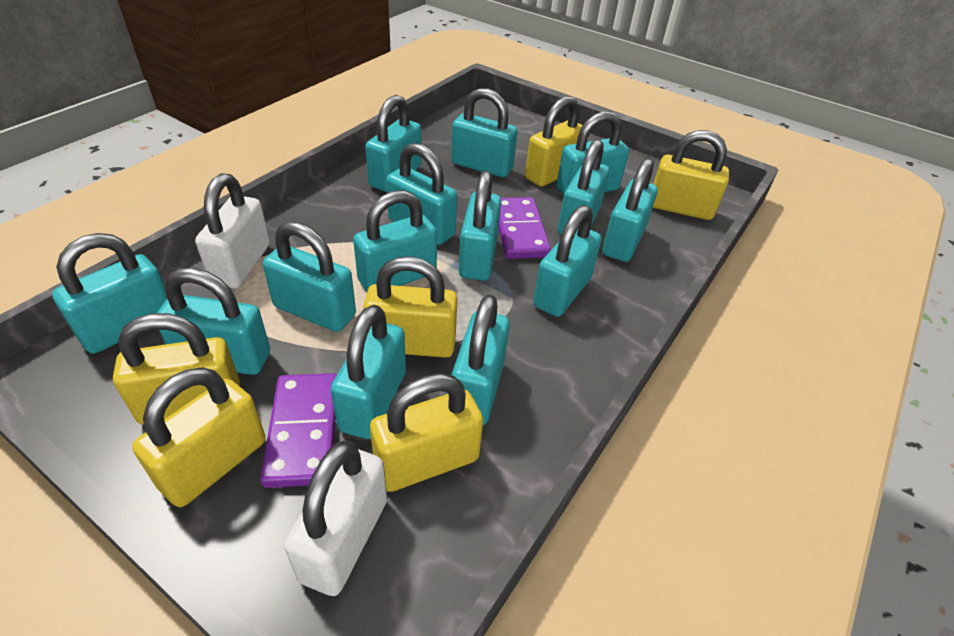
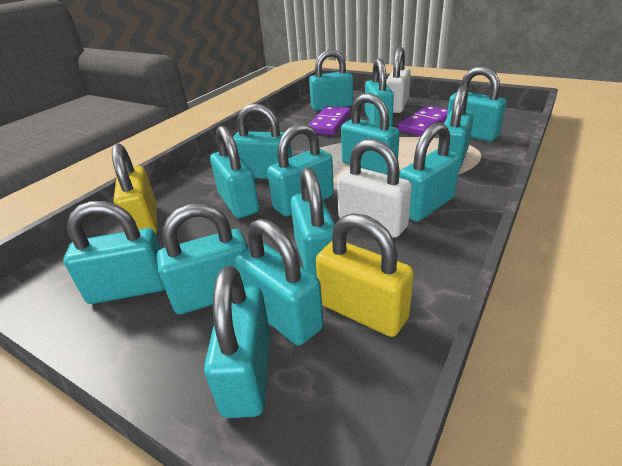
yellow padlock: [113,313,240,425] [132,367,265,507] [363,256,458,358] [370,373,483,492] [525,96,583,187] [653,130,729,220] = 6 -> [112,143,157,234] [316,213,414,337] = 2

